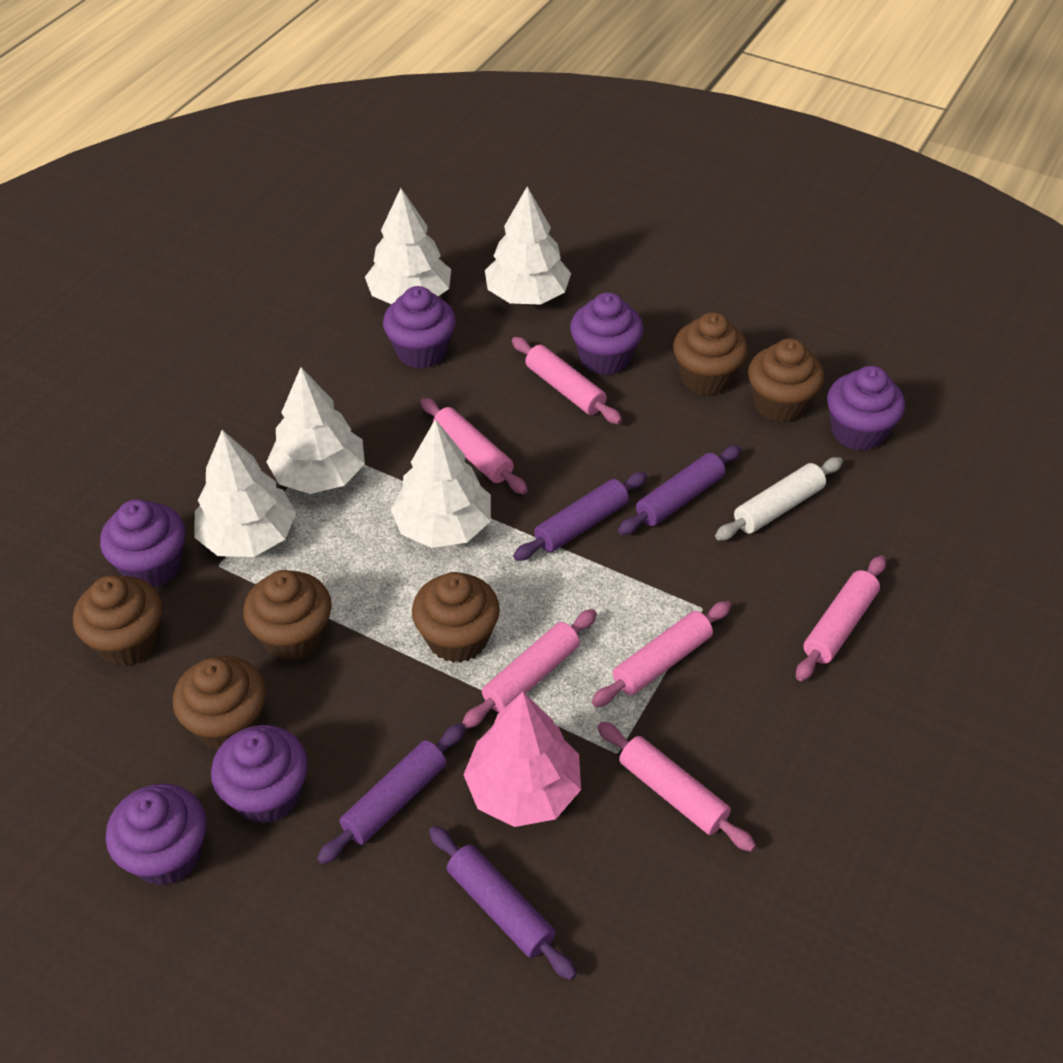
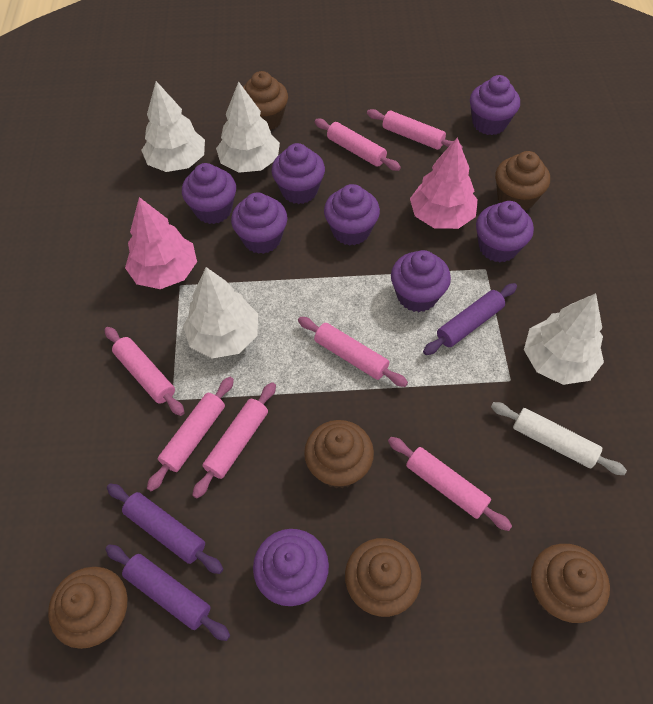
pink rolling pin: [420,398,528,494] [462,609,597,728] [512,337,622,424] [592,601,731,707] [597,722,756,852] [796,555,886,681] = 6 -> [104,327,185,416] [147,377,234,492] [192,382,276,498] [298,317,408,387] [315,119,401,171] [367,109,463,150] [388,437,512,531] = 7
pink tree: [463,692,581,827] = 1 -> [125,197,197,289] [410,138,478,229] = 2
purple cupcake: [100,499,185,588] [106,784,206,886] [211,725,308,824] [383,286,456,369] [570,292,644,375] [827,366,905,451] = 6 -> [182,163,236,224] [231,192,288,254] [253,529,329,606] [271,143,325,204] [324,184,380,246] [391,250,451,312] [470,75,520,135] [476,201,534,262] = 8
purple rolling pin: [317,723,465,864] [429,826,577,980] [513,472,647,561] [618,445,741,535] = 4 -> [105,544,230,641] [107,484,223,574] [423,283,517,355] = 3
white tree: [194,430,296,557] [267,367,365,494] [365,188,451,304] [391,419,491,548] [485,186,571,305] = 5 -> [141,81,205,172] [183,267,258,358] [216,82,280,173] [524,293,604,385] = 4

